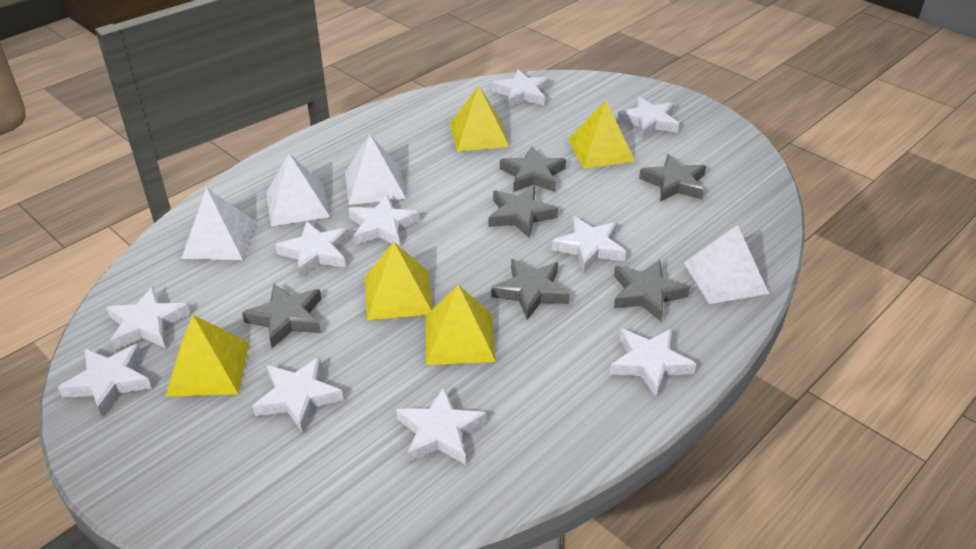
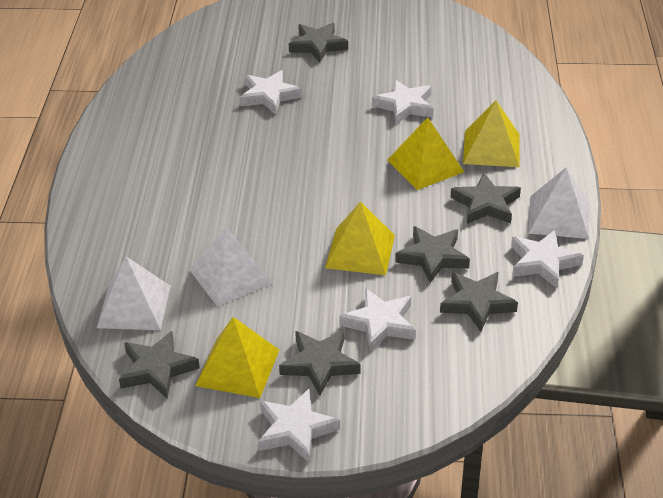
white pyramid: [181,187,256,260] [266,153,330,226] [345,135,406,205] [684,225,769,304] = 4 -> [97,256,171,330] [190,227,273,307] [528,167,589,239] = 3
white star: [58,344,152,417] [106,286,190,350] [252,356,344,433] [275,221,349,278] [348,195,419,246] [396,387,486,465] [492,69,550,108] [552,216,626,272] [610,328,696,398] [617,96,679,139] = 10 -> [240,70,302,115] [258,389,340,463] [339,288,416,352] [372,79,434,124] [511,230,584,288] = 5
yellow pyramid: [165,315,249,397] [365,242,433,320] [426,285,496,365] [450,86,509,152] [568,101,635,169] = 5 -> [195,317,279,398] [325,201,395,275] [387,117,464,190] [463,101,520,167] = 4

